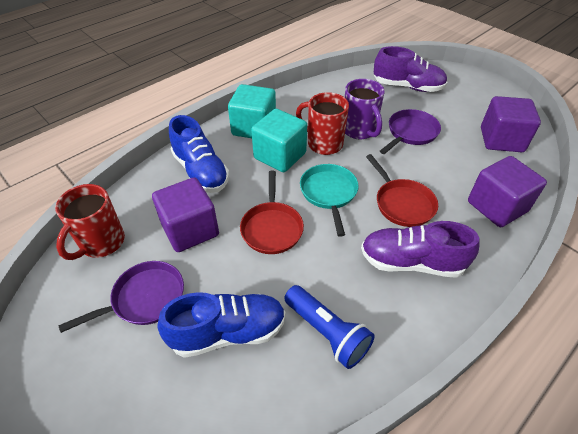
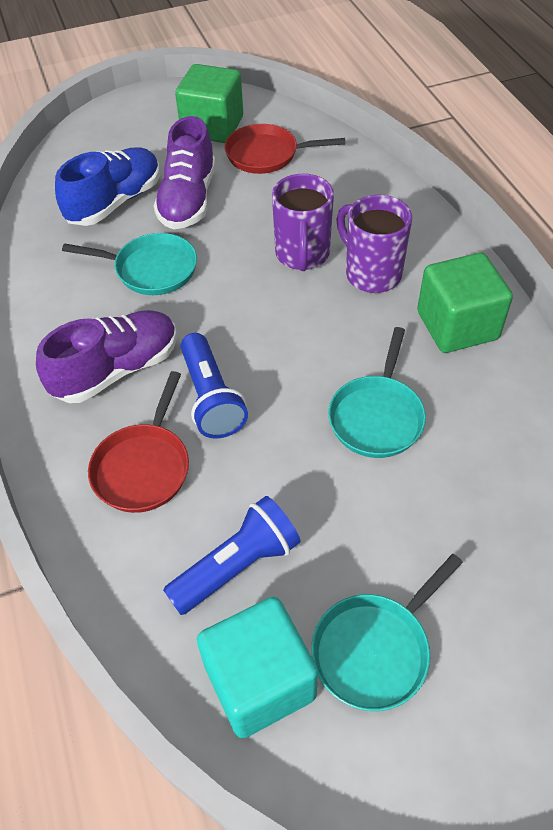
blue flashlight: [284,285,375,369] = 1 -> [163,496,300,615] [180,333,248,439] = 2
blue shoe: [157,292,286,358] [169,115,230,193] = 2 -> [55,147,160,226] = 1
green cube: none = 0 -> [175,64,243,143] [417,253,513,353] = 2
purple cube: [152,177,219,252] [468,156,547,227] [481,96,541,152] = 3 -> none = 0
purple mug: [345,79,385,139] = 1 -> [272,174,334,271] [336,195,412,293] = 2
purple pan: [58,261,184,333] [380,109,441,154] = 2 -> none = 0
red mug: [55,184,125,260] [296,92,349,155] = 2 -> none = 0
turquoise cube: [228,84,276,138] [251,109,307,172] = 2 -> [197,597,318,738] = 1
turquoise pan: [300,164,359,237] = 1 -> [62,233,197,295] [311,554,463,711] [328,327,426,458] = 3

